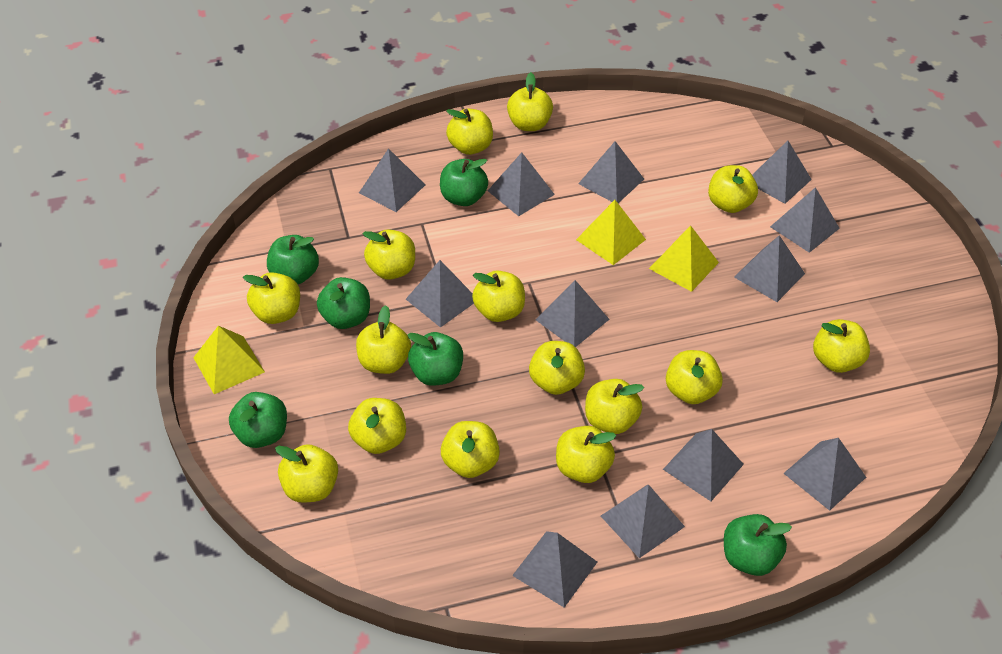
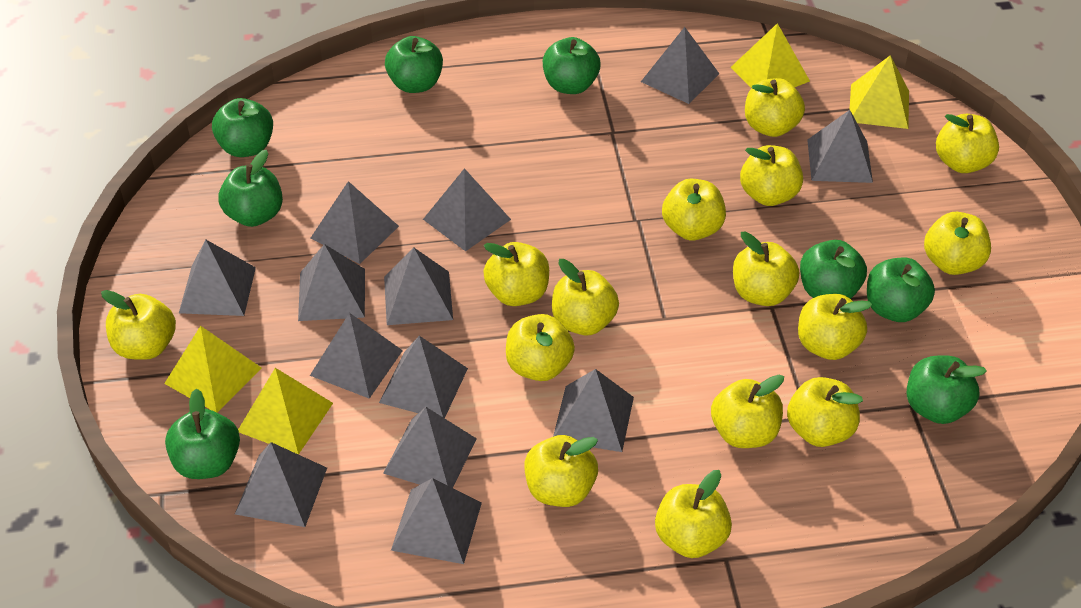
green apple: [229,392,287,448] [267,235,319,284] [317,277,370,329] [407,332,463,386] [440,159,488,206] [724,514,792,576] = 6 -> [165,389,240,479] [212,98,273,157] [218,150,283,227] [385,36,443,93] [543,37,600,94] [800,240,867,299] [867,258,935,322] [907,355,987,424] = 8
grey pyramid: [359,148,425,212] [406,260,474,328] [488,152,555,216] [512,531,597,608] [536,280,610,347] [578,141,644,203] [601,484,685,558] [663,429,744,501] [734,235,805,302] [752,140,812,204] [770,187,840,253] [783,438,866,511] = 12 -> [179,240,256,316] [235,442,327,527] [298,244,365,321] [310,313,403,399] [311,181,399,264] [379,336,468,418] [383,407,477,488] [384,247,453,325] [391,478,482,564] [423,168,511,251] [553,369,634,452] [641,27,719,104] [807,110,873,183] = 13
yellow pyramid: [193,326,265,394] [576,200,646,265] [649,225,719,292] = 3 -> [164,326,261,413] [238,368,333,455] [731,23,810,88] [850,55,909,129] = 4

